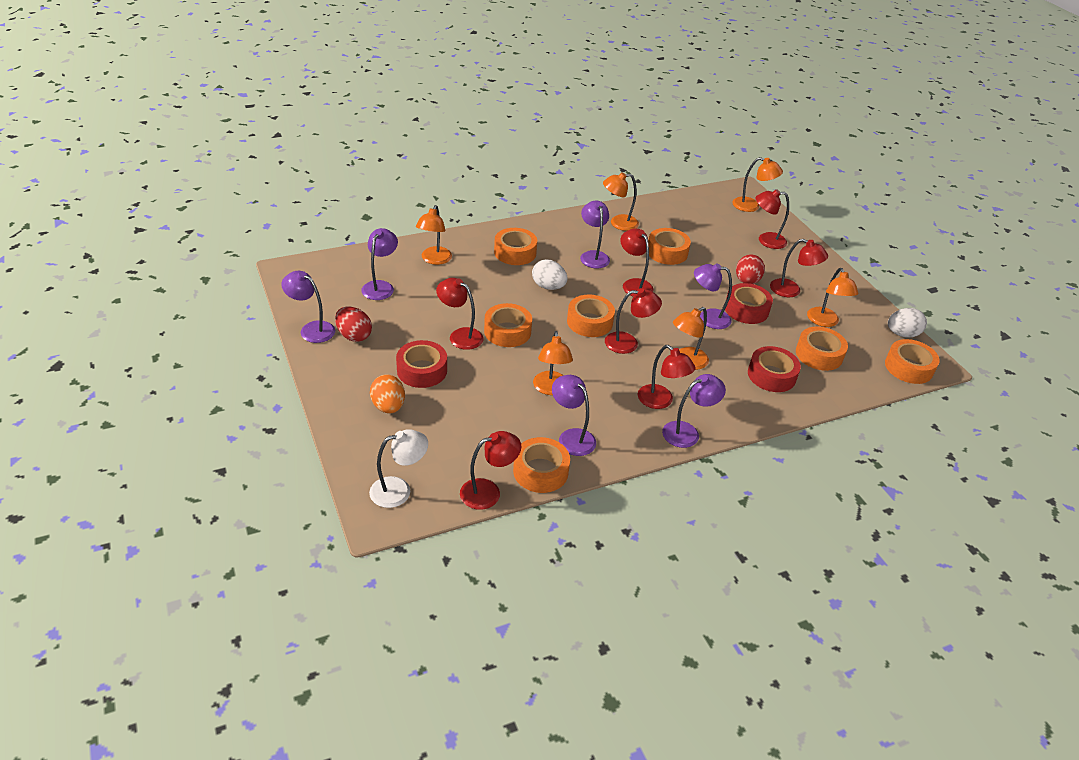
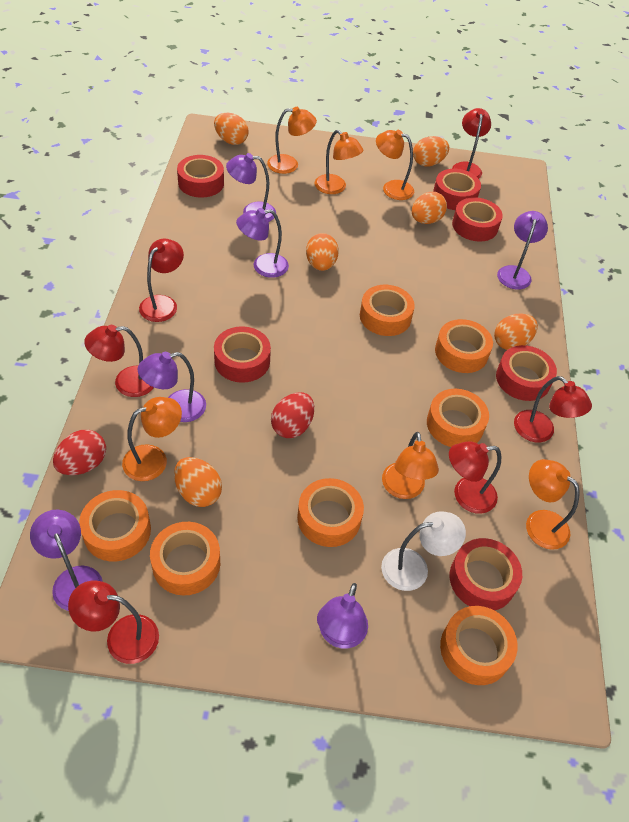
orange egg: [370,375,405,414] = 1 -> [174,457,222,507] [214,113,249,145] [306,233,339,271] [412,192,447,224] [413,136,449,167] [494,313,538,350] = 6
red lamp: [436,278,484,350] [460,431,521,510] [605,288,662,354] [620,228,653,296] [638,345,696,409] [756,189,789,249] [770,239,828,297] = 7 -> [68,581,159,664] [84,325,154,397] [139,239,184,322] [449,441,501,514] [452,108,491,179] [514,376,592,442] = 6
red tape: [396,340,447,388] [725,283,773,324] [748,346,801,392] = 3 -> [177,155,224,198] [214,326,271,383] [433,169,481,210] [449,538,522,611] [452,197,503,242] [496,345,557,401] = 6
white egg: [532,259,568,290] [888,308,927,337] = 2 -> none = 0

